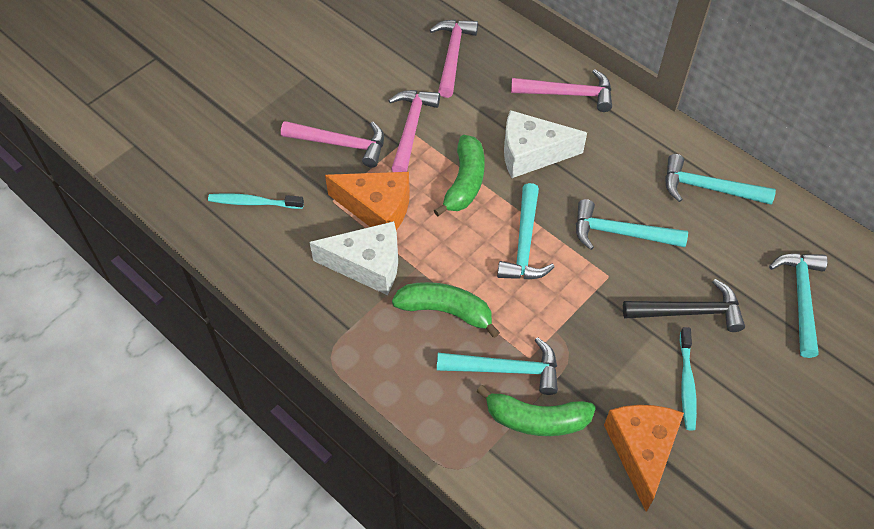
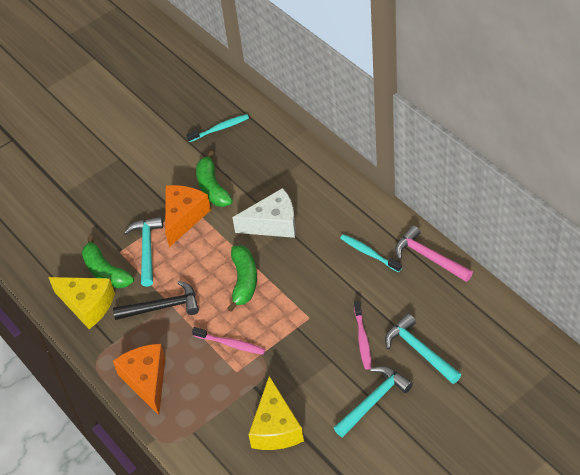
pink hammer: [281,121,384,168] [388,90,440,172] [430,20,478,98] [511,69,612,112] = 4 -> [395,225,473,282] = 1
pink toothbrush: none = 0 -> [192,327,265,355] [354,301,371,370] = 2
turquoise hammer: [437,337,558,395] [497,183,554,279] [576,199,688,250] [665,154,776,205] [769,253,828,358] = 5 -> [124,217,163,287] [334,366,413,437] [385,314,461,384] = 3
white cheese: [309,221,398,295] [504,110,587,178] = 2 -> [232,188,296,238] = 1
yellow cheese: none = 0 -> [48,277,115,329] [248,376,304,450] = 2

